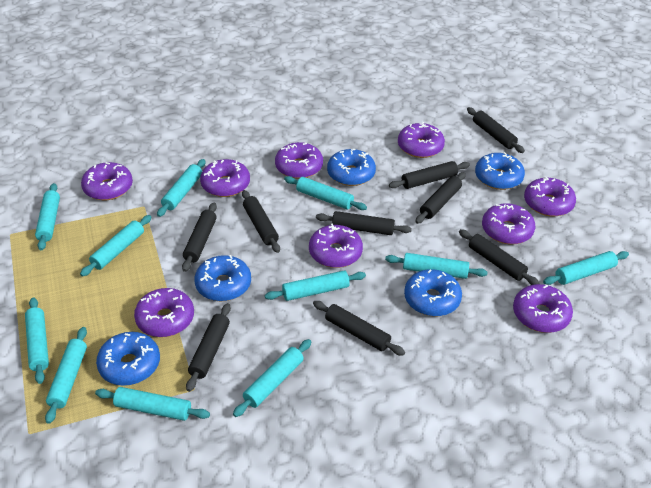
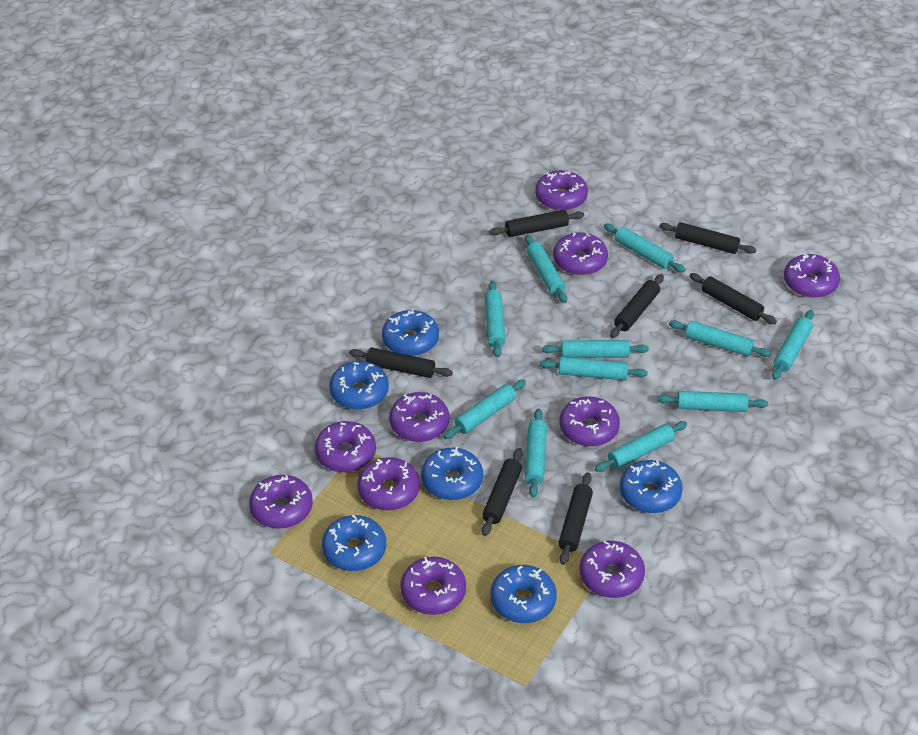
black rolling pin: [182,202,217,272] [186,303,231,392] [242,190,280,253] [313,301,405,355] [316,211,412,235] [389,161,470,189] [415,172,466,224] [459,229,540,285] [467,107,525,153] = 9 -> [349,347,453,378] [482,448,522,536] [489,210,584,237] [558,472,593,565] [610,274,664,338] [659,222,756,254] [690,273,777,324] = 7
blue donut: [96,332,160,386] [194,255,251,301] [327,149,376,186] [404,269,462,316] [475,152,525,190] = 5 -> [322,515,386,571] [329,361,389,410] [382,309,439,356] [421,447,483,500] [491,565,557,623] [620,460,683,513] = 6
purple donut: [81,162,133,200] [134,288,194,337] [200,159,250,197] [275,142,323,179] [309,223,363,268] [398,122,445,158] [482,203,535,244] [513,284,573,333] [524,177,576,217] = 9 -> [249,475,313,529] [315,421,376,473] [357,457,420,511] [389,392,449,442] [400,557,466,615] [535,170,588,211] [553,232,608,275] [559,396,620,447] [579,541,645,598] [784,254,840,298] = 10

